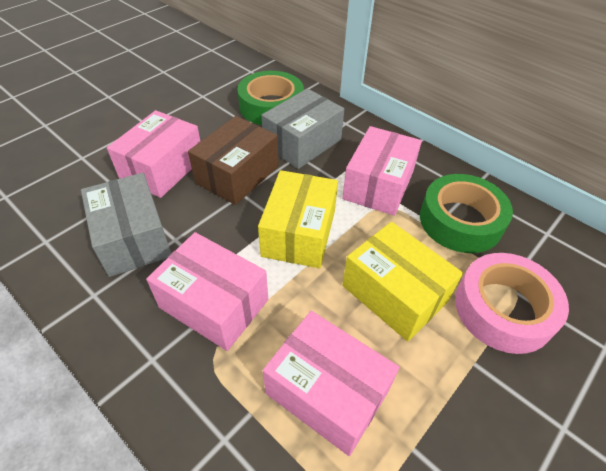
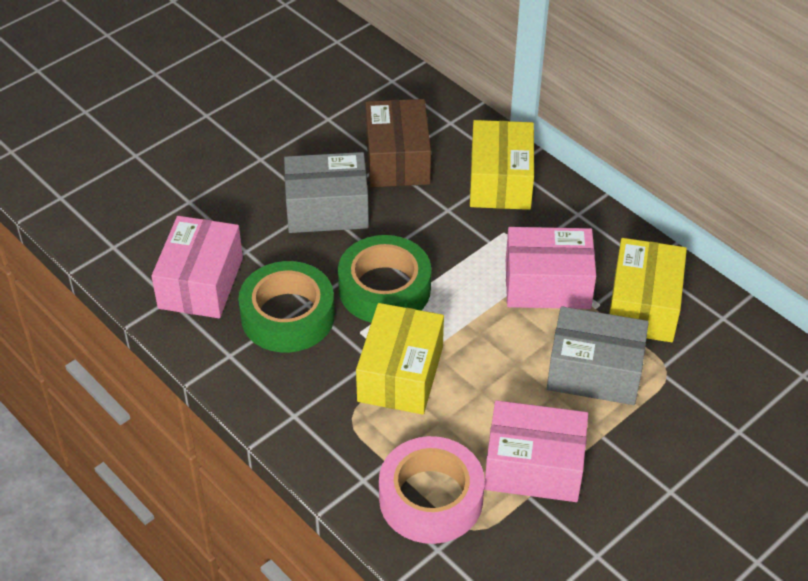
pink box: [107,110,201,198] [146,232,268,351] [263,311,399,456] [342,126,422,216] = 4 -> [151,216,243,318] [484,400,588,502] [506,227,596,309] = 3
yellow box: [258,170,338,268] [342,222,463,341] = 2 -> [356,303,444,415] [470,120,534,210] [609,238,687,342] = 3

